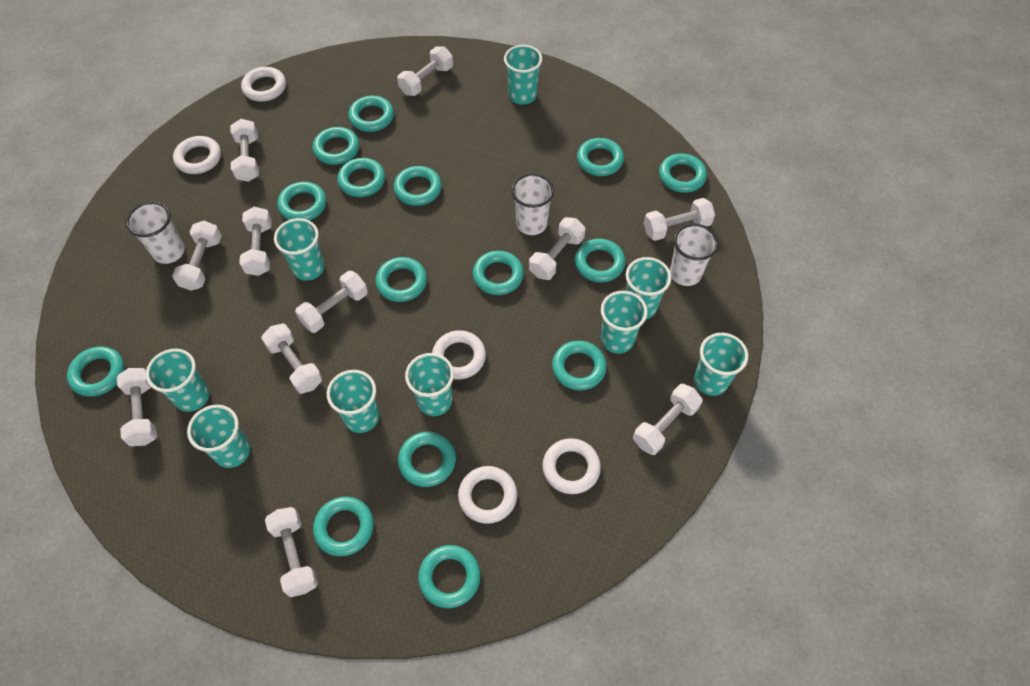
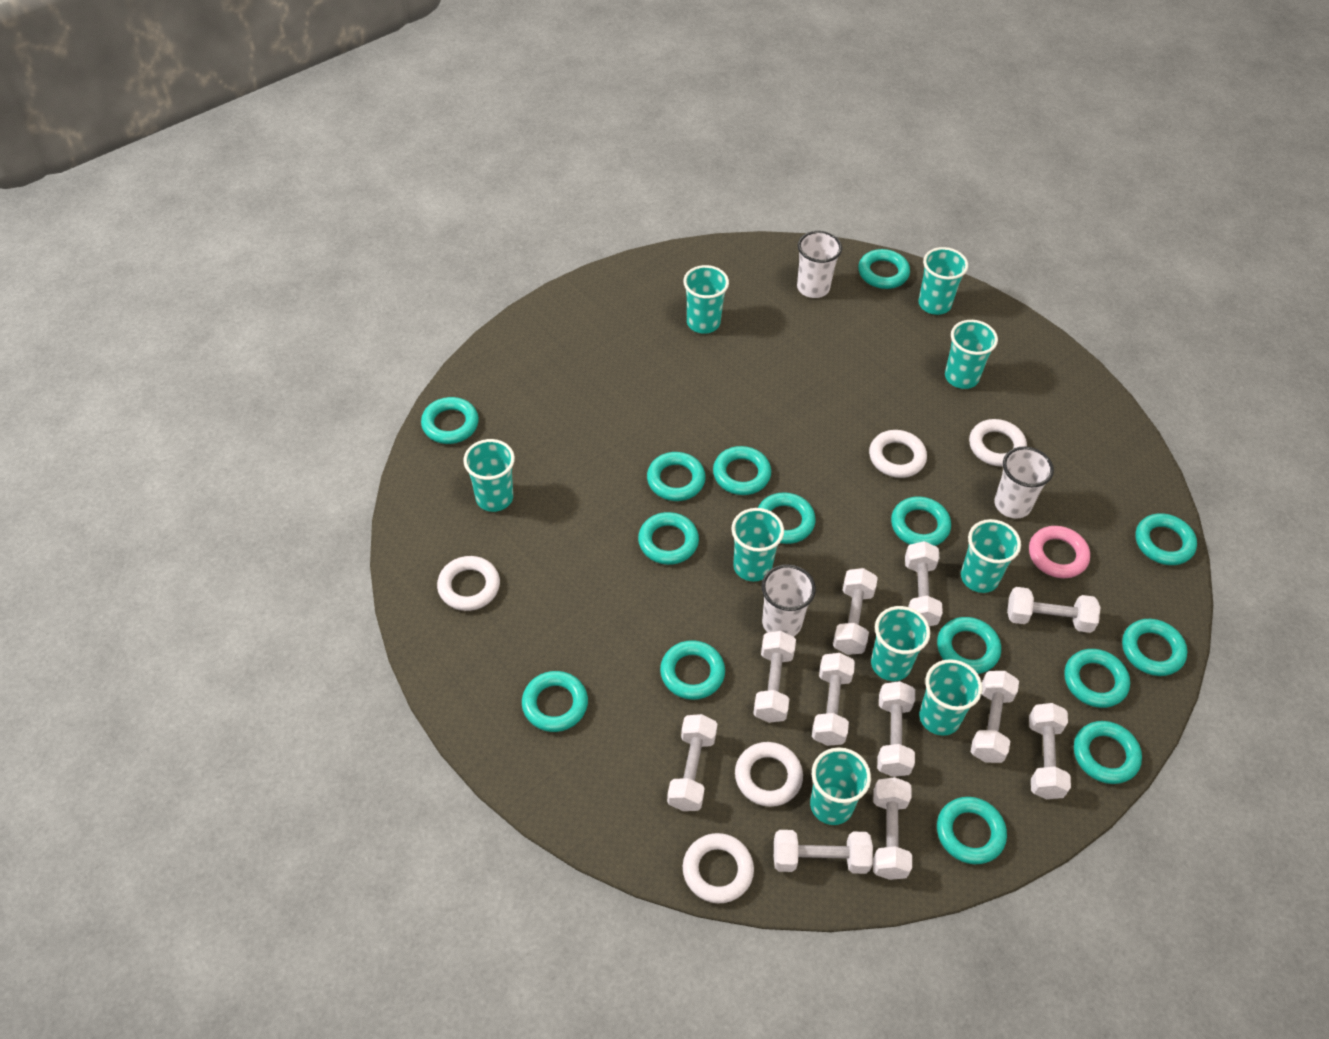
pink ring: none = 0 -> [1029,526,1090,578] = 1

